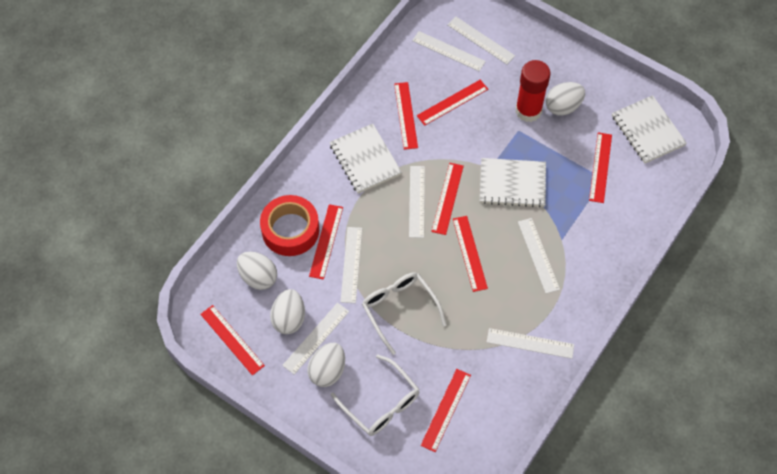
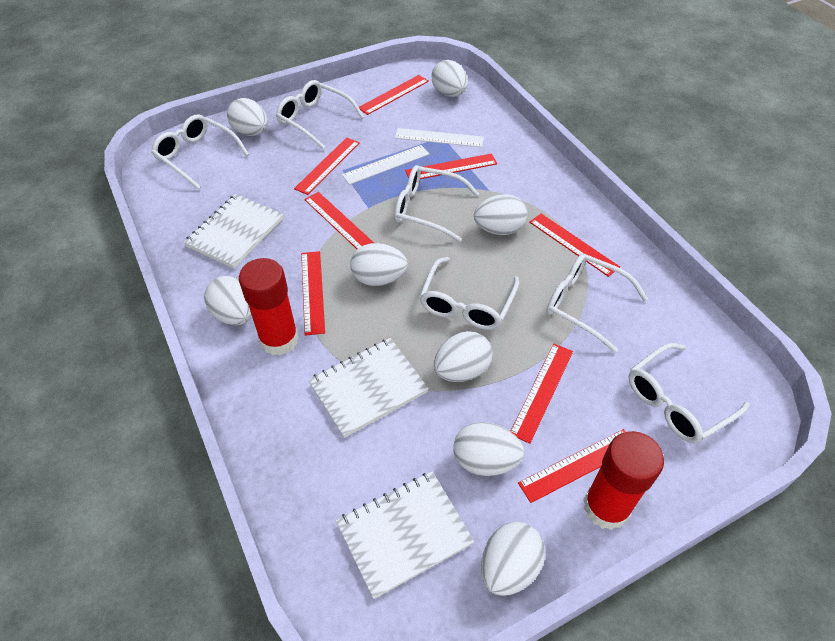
red glue stick: [515,60,551,122] = 1 -> [239,258,299,356] [583,431,664,530] = 2
red tape: [260,195,319,256] = 1 -> none = 0
white egg: [237,252,277,290] [270,289,305,334] [308,343,345,387] [546,82,585,116] = 4 -> [204,276,252,325] [227,98,268,136] [350,243,408,286] [432,60,468,97] [434,331,492,382] [454,422,524,476] [474,194,527,235] [481,522,545,596] = 8
white glasses: [331,354,420,436] [362,272,446,355] = 2 -> [151,114,249,190] [276,80,364,149] [394,165,479,242] [420,257,519,330] [546,254,648,353] [629,343,750,443] = 6
white ruler: [282,303,349,375] [341,227,362,303] [409,166,425,238] [412,31,486,71] [447,16,515,64] [487,328,574,359] [518,218,560,294] = 7 -> [342,145,429,185] [395,128,484,147] = 2

